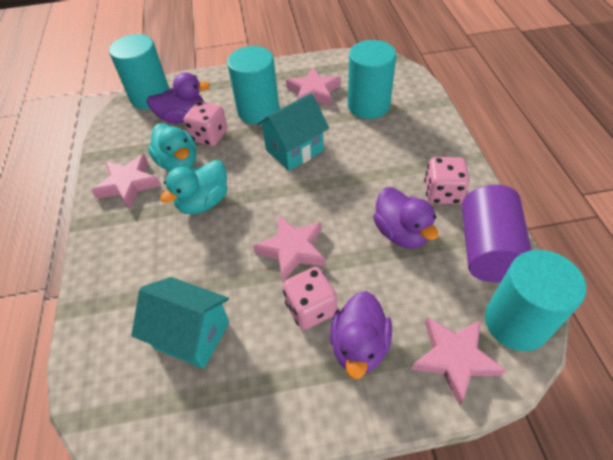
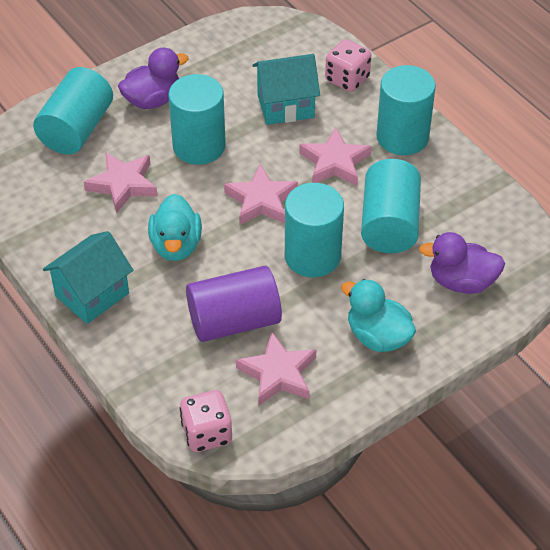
pink dice: [183,101,227,146] [283,267,337,330] [424,157,470,204] = 3 -> [180,390,232,452] [325,39,372,92] = 2
purple duck: [147,72,210,123] [330,291,392,379] [373,187,438,249] = 3 -> [118,48,189,109] [419,232,505,294] = 2
turquoise cylinder: [109,34,169,109] [227,46,279,124] [348,40,396,119] [485,250,586,351] = 4 -> [33,67,113,155] [168,74,226,165] [285,183,344,277] [361,159,421,253] [376,65,436,155] = 5

